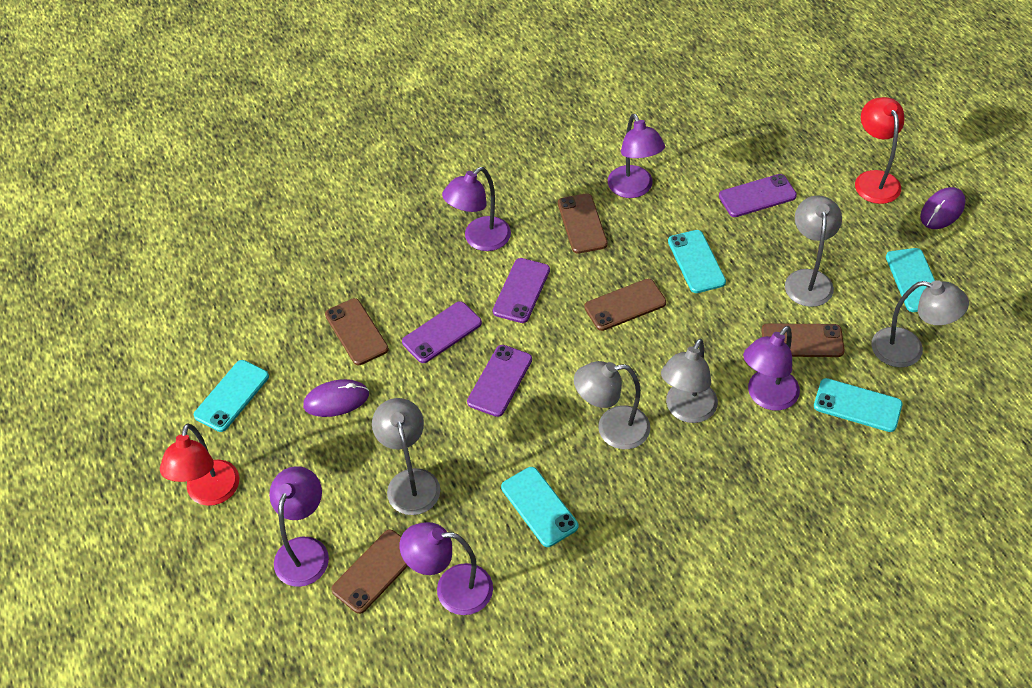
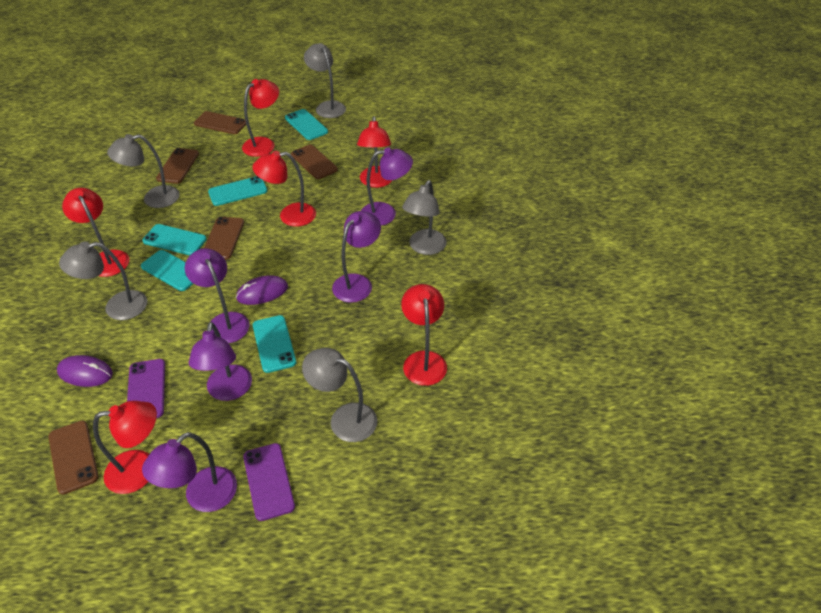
purple phone: [402,301,482,363] [467,345,532,417] [493,258,550,323] [719,174,797,217] = 4 -> [127,359,165,418] [243,443,295,521] = 2
red lamp: [160,423,239,506] [855,97,904,204] = 2 -> [62,188,129,277] [93,401,157,494] [242,79,279,157] [252,151,316,227] [357,116,392,188] [401,284,447,386] = 6

